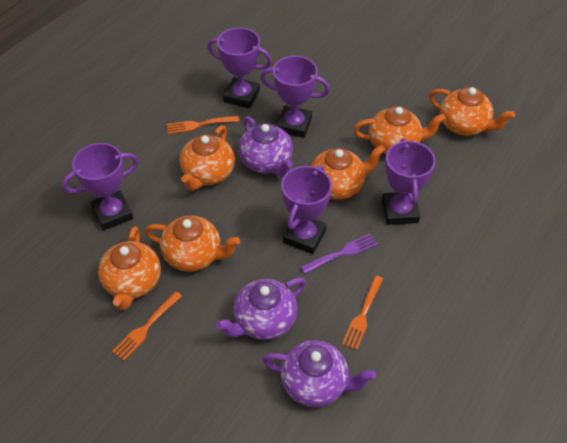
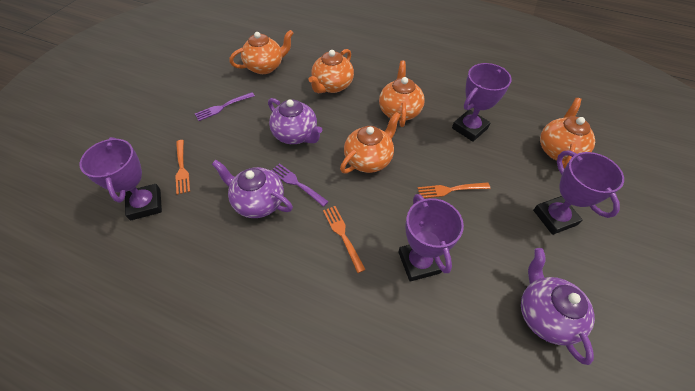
orange teapot: [98,226,161,310] [145,216,240,272] [180,125,235,191] [311,145,385,200] [353,106,446,154] [429,87,515,136] = 6 -> [229,30,294,74] [308,49,354,93] [340,112,401,173] [379,61,425,127] [540,98,595,169] = 5
purple fork: [301,234,378,274] = 1 -> [195,92,255,121] [271,163,329,207] = 2
purple trophy: [62,143,138,231] [207,28,272,109] [261,56,330,138] [281,165,332,254] [382,138,435,225] = 5 -> [79,137,162,220] [398,194,464,282] [452,63,512,142] [533,150,624,235] = 4

